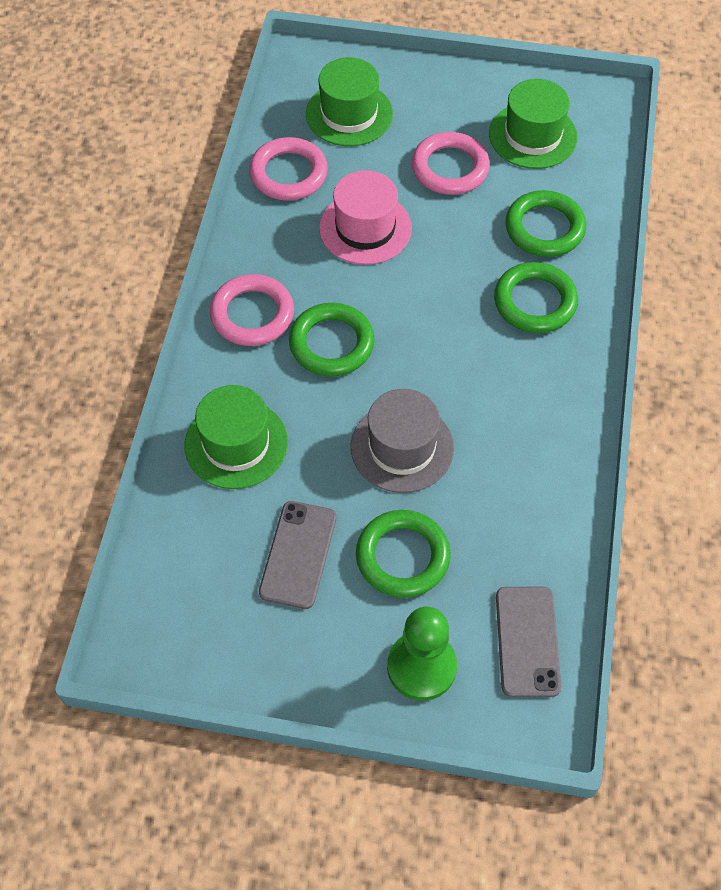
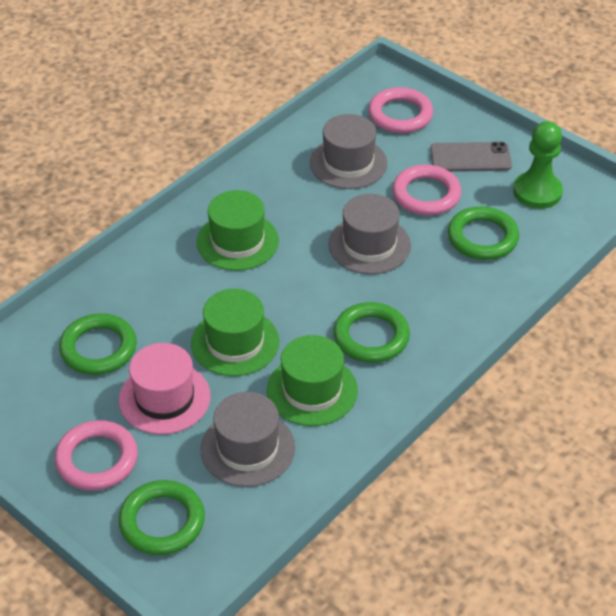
grey hat: [351,389,454,493] = 1 -> [201,392,295,487] [310,114,387,189] [328,194,411,274] = 3
grey phone: [259,501,336,609] [496,587,561,697] = 2 -> [430,142,512,172] = 1

